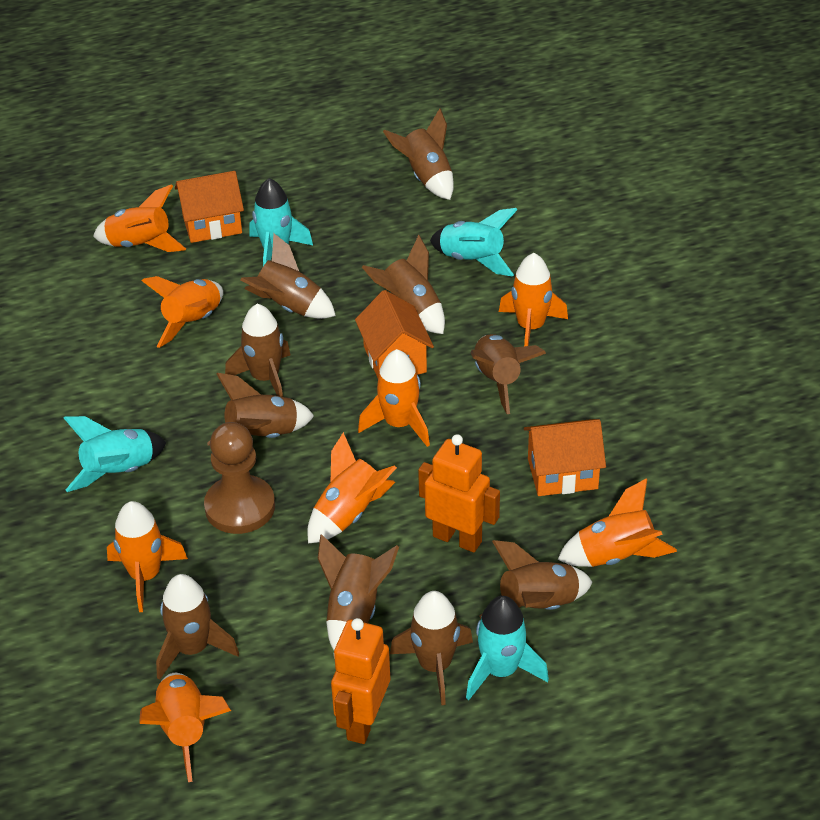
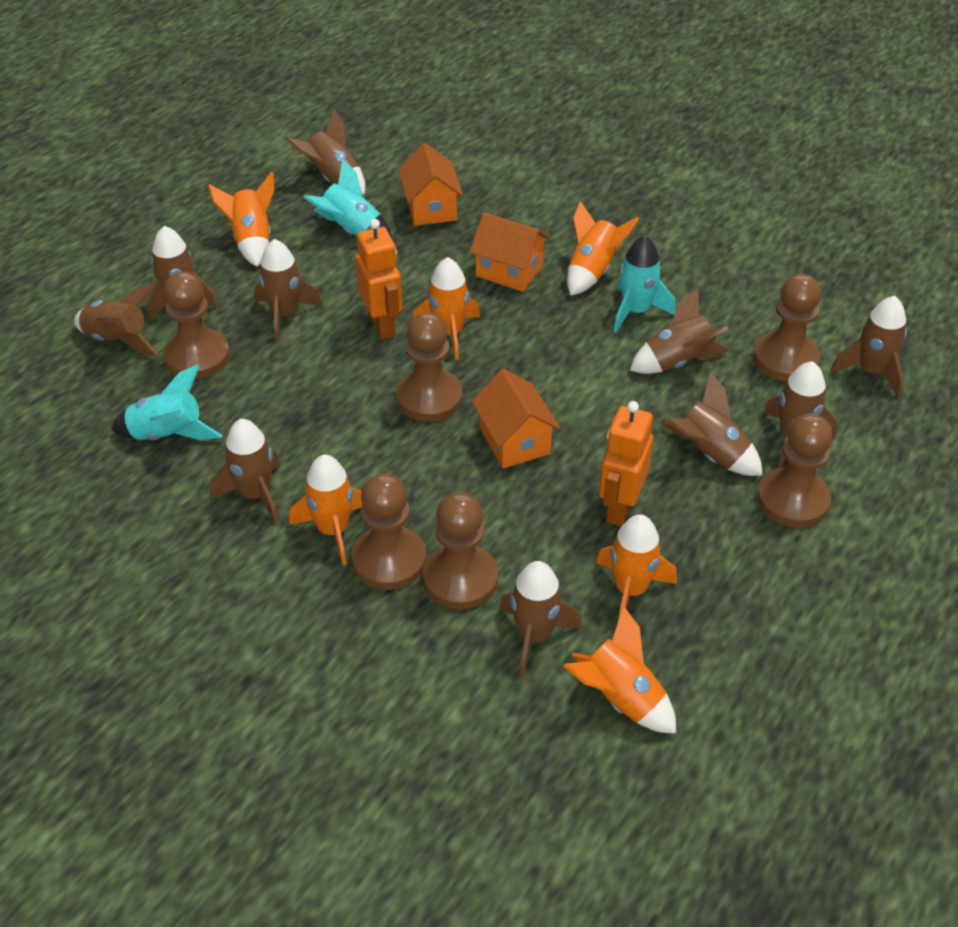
brown pawn: [204,422,275,534] = 1 -> [163,272,230,379] [351,473,426,590] [396,312,463,422] [423,492,498,610] [753,274,821,381] [757,414,833,528] = 6
orange rocket: [93,184,186,252] [107,501,188,612] [139,673,231,782] [141,276,223,348] [307,432,397,543] [358,349,430,447] [499,253,568,346] [557,478,677,567] = 8 -> [208,172,274,267] [289,455,362,565] [413,257,480,360] [564,606,676,733] [567,201,639,295] [596,514,677,621] = 6
turquoise rocket: [64,416,167,492] [250,178,313,266] [430,208,518,277] [466,596,549,700] = 4 -> [111,364,222,441] [304,158,392,239] [613,235,675,332] = 3

